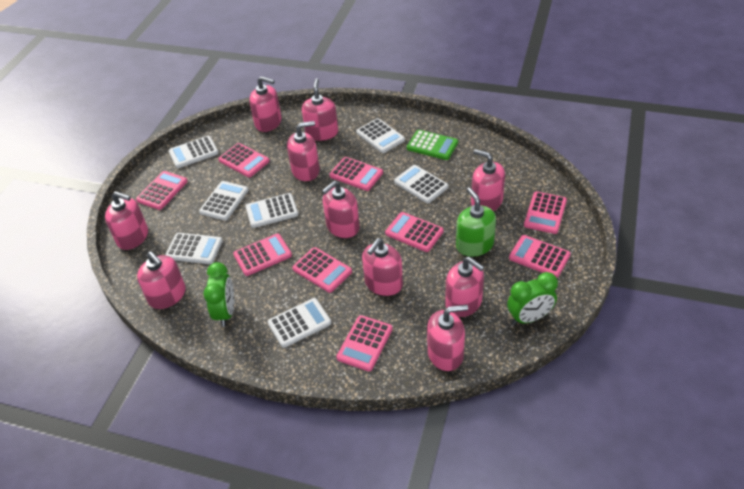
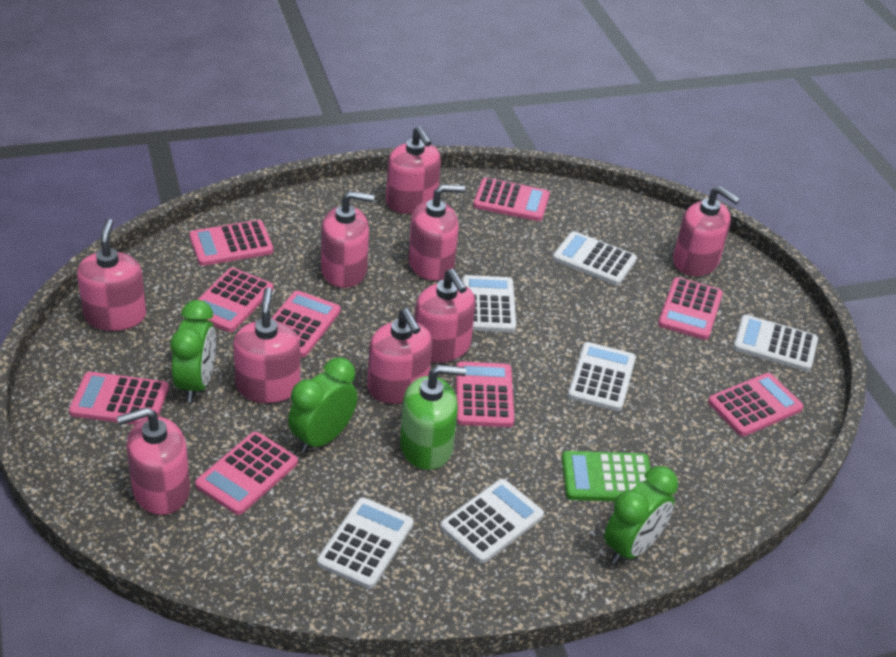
green clock: [203,262,234,327] [507,272,558,325] = 2 -> [171,300,216,402] [288,357,358,454] [604,466,678,565] = 3
pink soap dispenser: [105,191,148,250] [137,251,186,309] [249,76,281,132] [287,121,320,181] [302,78,338,141] [322,181,360,238] [362,238,403,296] [427,305,468,371] [445,257,484,317] [471,149,505,211] = 10 -> [77,219,146,331] [117,407,190,515] [233,288,300,403] [321,191,374,288] [367,308,432,404] [386,126,441,214] [408,185,465,281] [414,269,476,363] [673,186,740,276] = 9
white calculator: [165,233,223,264] [169,136,219,168] [199,181,248,221] [245,193,298,228] [268,298,331,348] [356,118,405,153] [394,165,448,203] = 7 -> [317,497,414,589] [440,479,544,564] [462,275,516,333] [552,231,637,285] [568,342,636,411] [733,315,818,372] = 6

